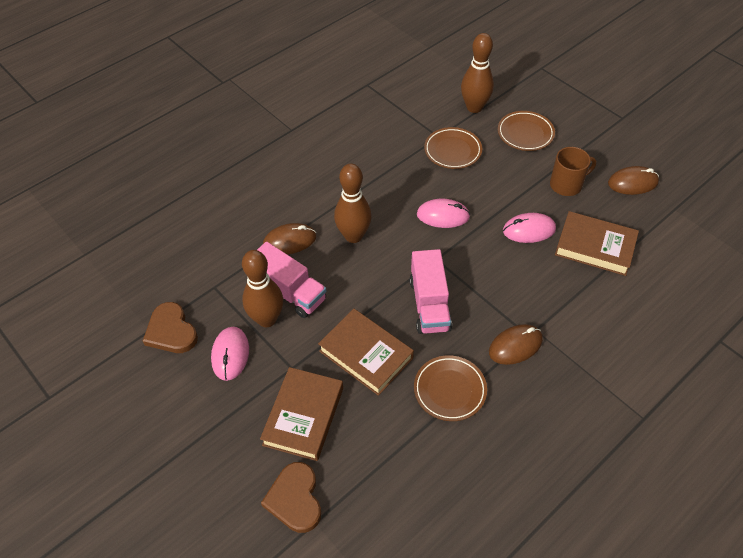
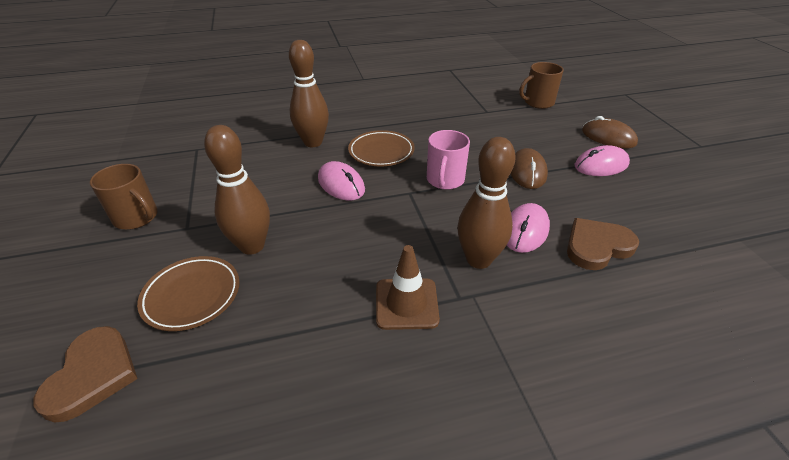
brown book: [260,367,343,461] [318,309,414,396] [555,211,639,276] = 3 -> none = 0
brown mouse: [263,223,316,255] [489,324,543,365] [608,166,659,195] = 3 -> [510,148,548,189] [582,116,638,148] = 2
brown mug: [550,147,596,196] = 1 -> [90,164,158,230] [519,62,564,109] = 2
brown plate: [414,355,487,421] [424,127,482,169] [498,111,555,151] = 3 -> [137,256,240,331] [348,130,415,166] = 2
brown traffic cone: none = 0 -> [376,245,440,330] = 1
pink mug: none = 0 -> [427,130,470,190] = 1
pink truck: [257,242,326,318] [409,249,452,334] = 2 -> none = 0

